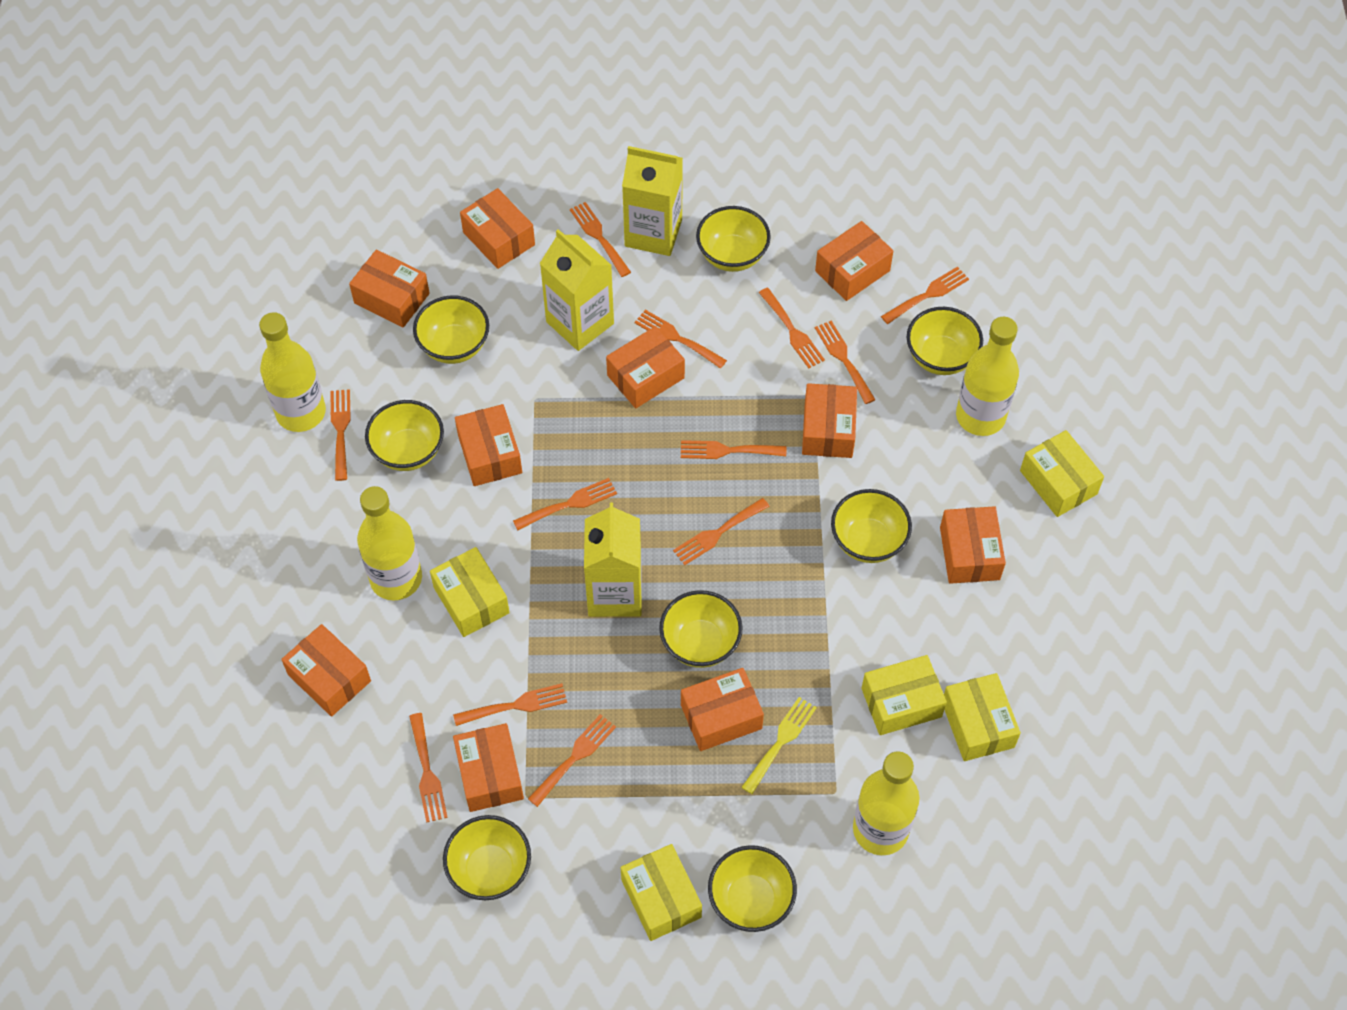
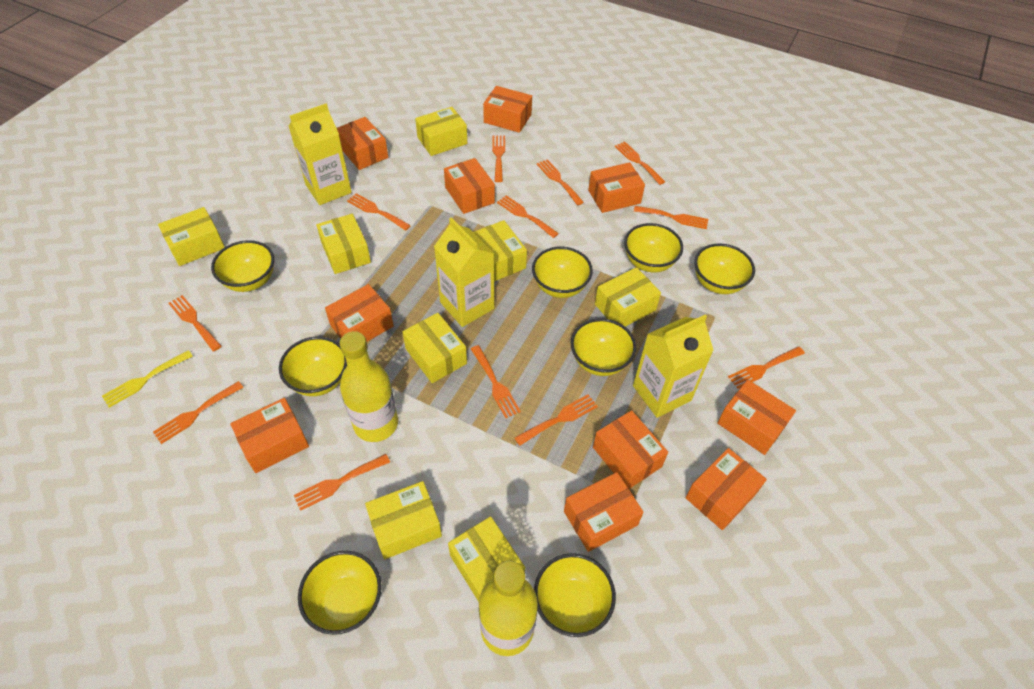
yellow bottle: [259,312,326,432] [357,486,422,600] [853,751,919,855] [956,317,1019,436] = 4 -> [340,331,398,442] [479,561,538,656] = 2
yellow box: [430,547,510,637] [620,844,702,941] [861,655,947,735] [944,673,1021,761] [1020,430,1104,517] = 5 -> [158,207,225,266] [316,214,371,274] [365,481,442,559] [402,313,467,383] [415,107,467,156] [448,516,525,602] [474,220,527,281] [595,267,661,327] = 8

